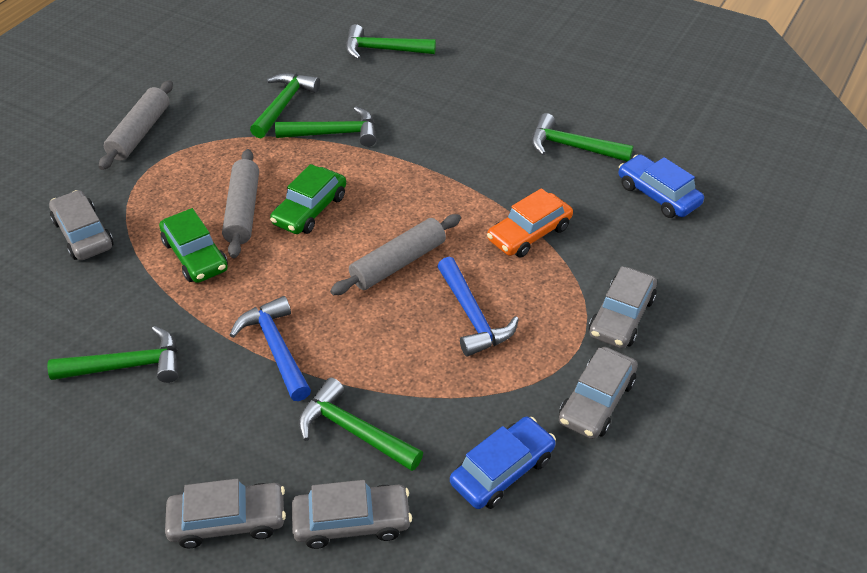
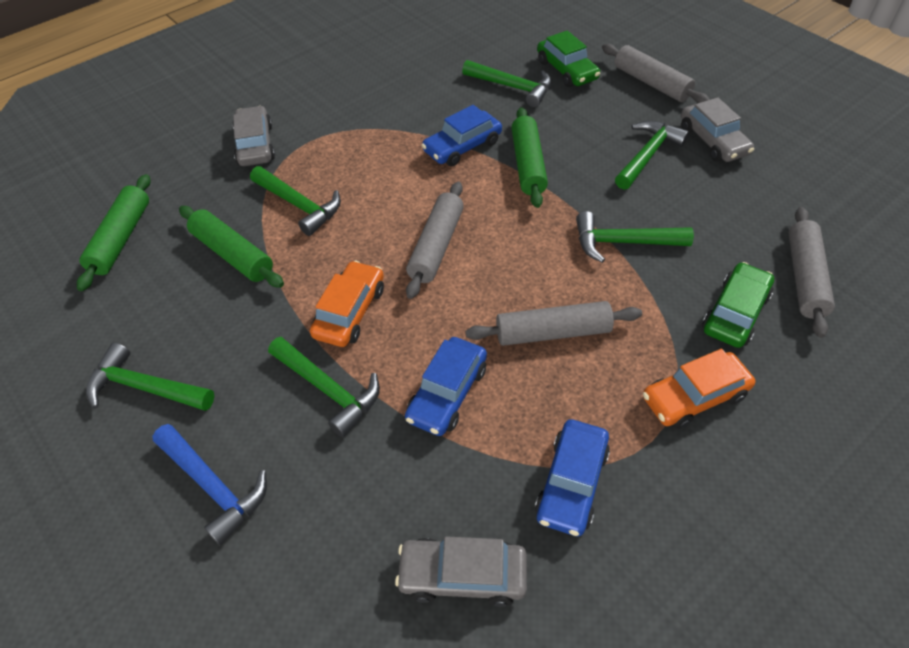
blue car: [450,417,556,509] [618,154,704,218] = 2 -> [405,337,487,436] [422,105,502,166] [535,419,610,536] = 3
blue hammer: [230,296,311,401] [437,257,519,357] = 2 -> [152,424,267,545] = 1
green rolling pin: none = 0 -> [77,174,150,291] [179,206,284,288] [511,107,548,208] = 3
grey car: [49,190,113,260] [165,479,286,548] [292,480,412,549] [559,347,638,439] [589,266,657,348] = 5 -> [233,106,275,166] [395,536,527,607] [681,97,754,162] = 3
grey rolling pin: [99,80,173,170] [222,149,259,258] [330,214,461,295] = 3 -> [406,182,464,299] [466,301,642,346] [602,44,710,103] [788,207,835,338] = 4
orange car: [487,188,573,257] = 1 -> [310,261,384,347] [643,349,755,429] = 2

